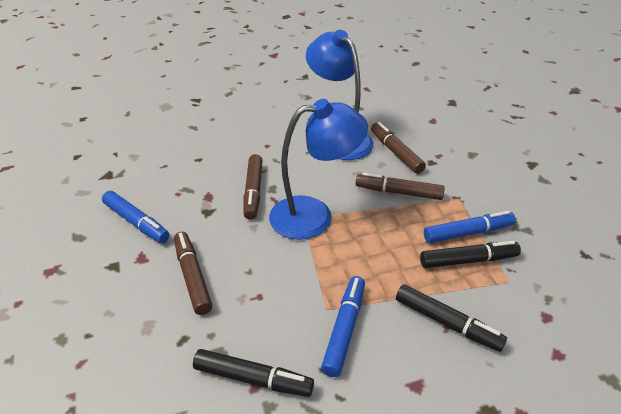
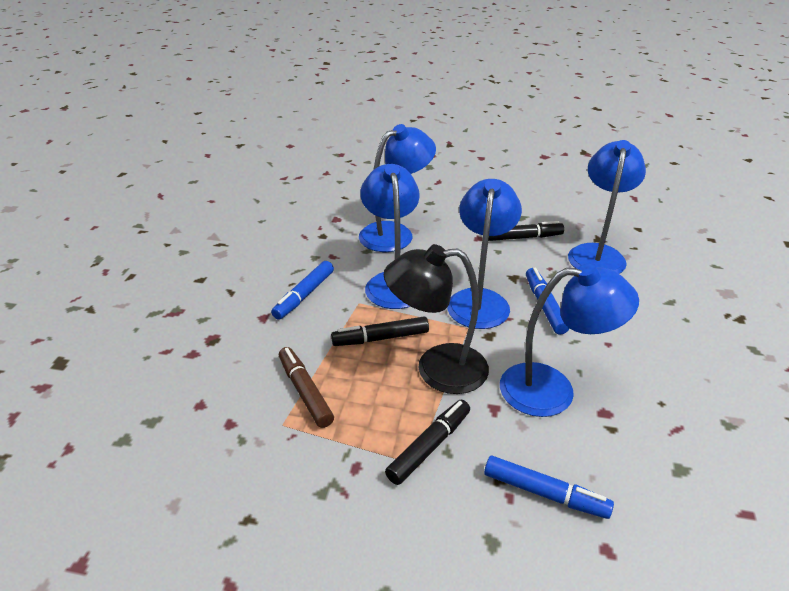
black lamp: none = 0 -> [384,244,489,394] = 1
blue lamp: [269,99,368,240] [306,30,373,160] = 2 -> [359,124,436,252] [360,164,420,309] [447,179,522,329] [500,263,639,417] [568,140,646,274] = 5
brown marker: [174,232,213,315] [243,154,263,220] [356,172,445,200] [371,122,426,174] = 4 -> [279,347,334,428] = 1

